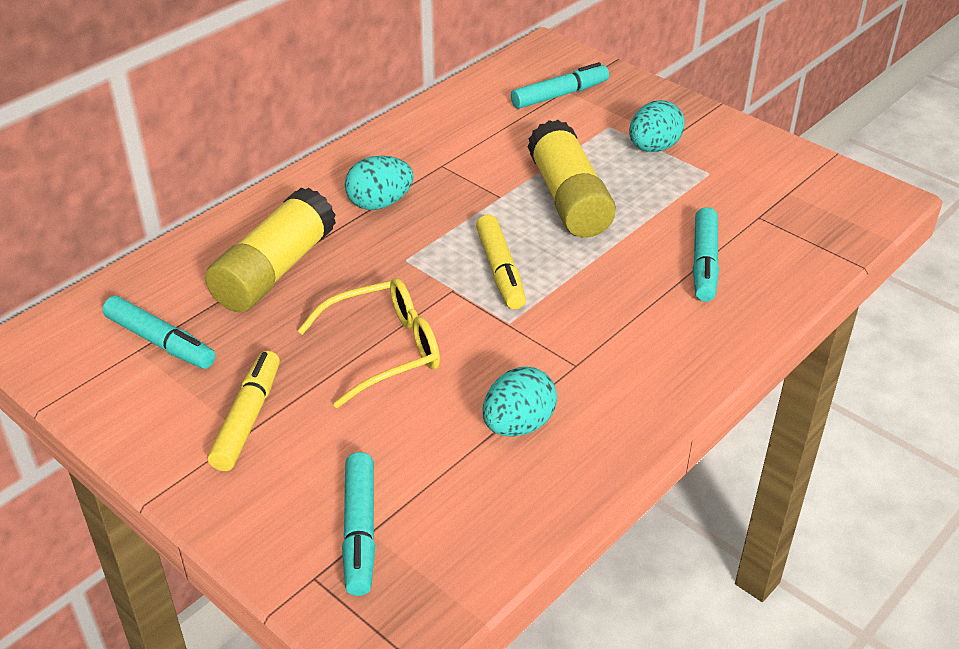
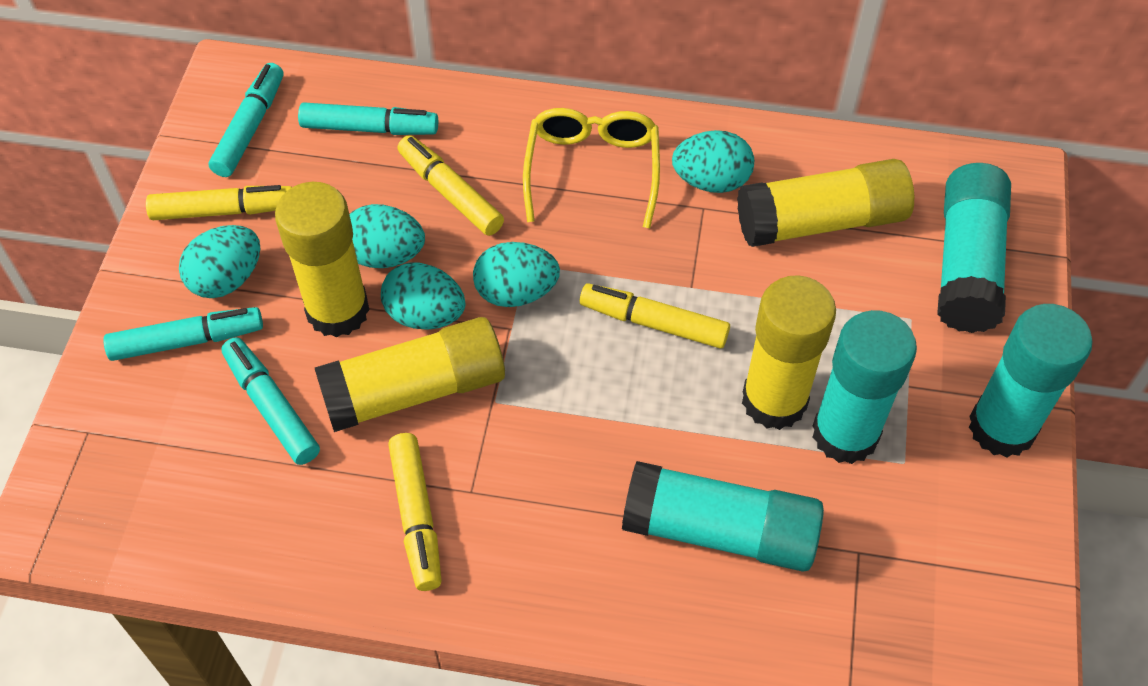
turquoise egg: [345,156,414,210] [483,367,557,437] [629,100,685,152] = 3 -> [179,225,260,298] [349,204,425,268] [381,263,465,330] [473,242,560,307] [672,130,754,193] = 5
turquoise glue stick: none = 0 -> [622,461,824,572] [813,310,917,464] [937,163,1011,333] [969,304,1092,458] = 4
yellow glue stick: [205,188,336,313] [527,120,616,238] = 2 -> [275,182,370,338] [315,317,505,432] [737,159,914,247] [742,275,836,430] = 4
yellow marker: [208,351,280,471] [476,215,526,309] = 2 -> [146,185,292,220] [388,433,442,591] [397,135,504,236] [580,283,730,348] = 4

